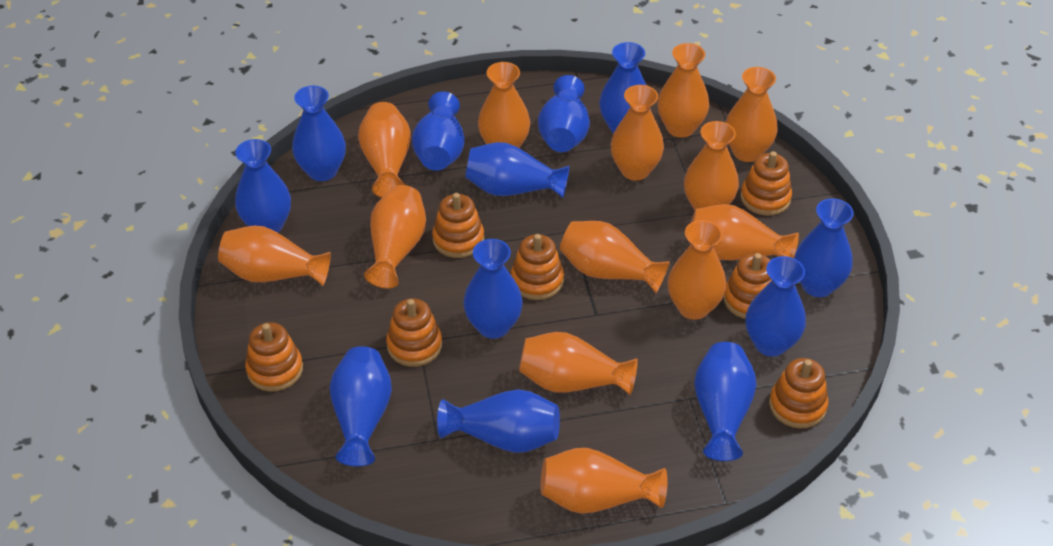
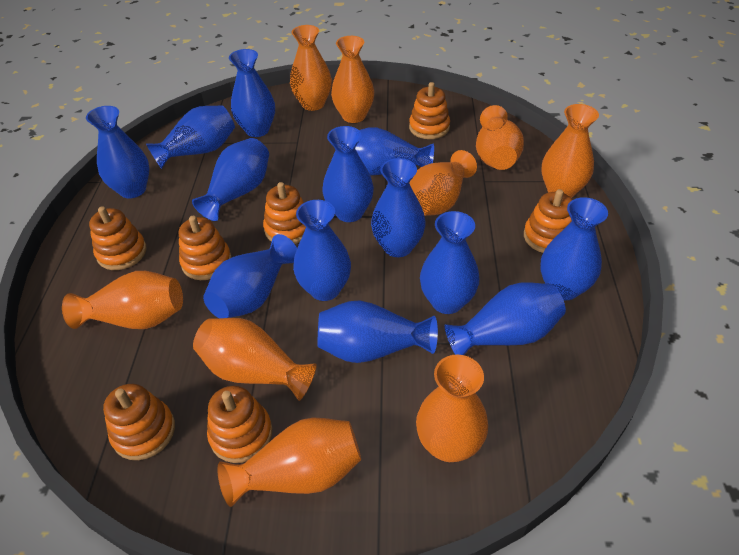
blue vase: [235,139,291,233] [292,86,346,181] [330,346,392,466] [412,91,465,171] [437,389,560,453] [463,239,523,339] [465,142,569,198] [538,75,590,152] [599,42,646,133] [694,342,757,461] [745,256,806,357] [794,198,854,297] = 12 -> [86,106,150,198] [146,105,235,169] [192,138,269,221] [203,234,297,318] [229,49,275,137] [293,200,351,301] [318,300,438,363] [322,126,374,222] [355,127,434,175] [371,158,426,257] [420,211,479,314] [444,282,566,355] [540,197,608,300] = 13
orange vase: [218,226,331,286] [358,102,411,197] [364,185,426,289] [478,62,530,148] [519,332,638,395] [541,448,668,514] [560,221,670,293] [611,85,664,180] [657,43,709,138] [668,220,726,320] [684,121,739,211] [691,204,799,261] [725,67,778,162] = 13 -> [62,271,183,329] [193,318,317,401] [218,418,361,507] [290,25,332,111] [331,36,374,123] [409,150,477,216] [416,355,488,462] [476,105,524,170] [541,104,599,198] = 9

